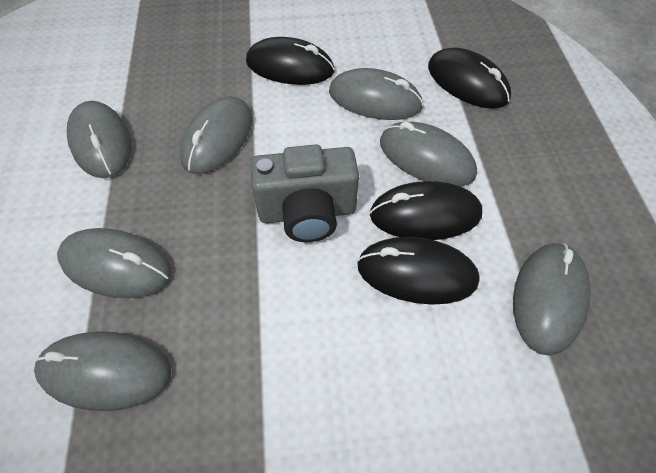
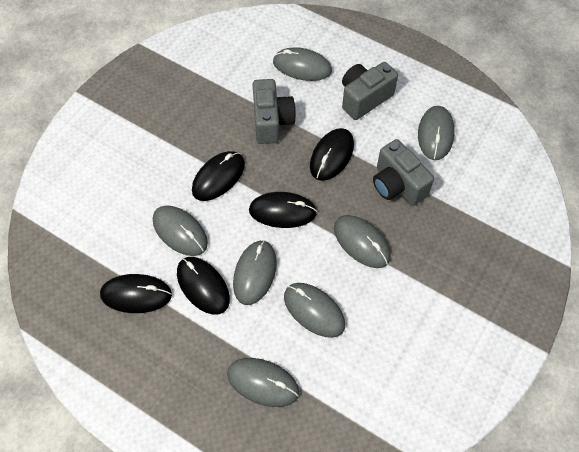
black mouse: [246,37,334,85] [357,237,480,305] [370,181,482,240] [428,48,511,109] = 4 -> [100,274,172,313] [177,257,230,315] [192,151,245,201] [249,192,317,228] [310,128,354,181] = 5
grey camera: [250,144,359,242] = 1 -> [253,79,296,144] [342,62,398,120] [373,139,434,206] = 3

